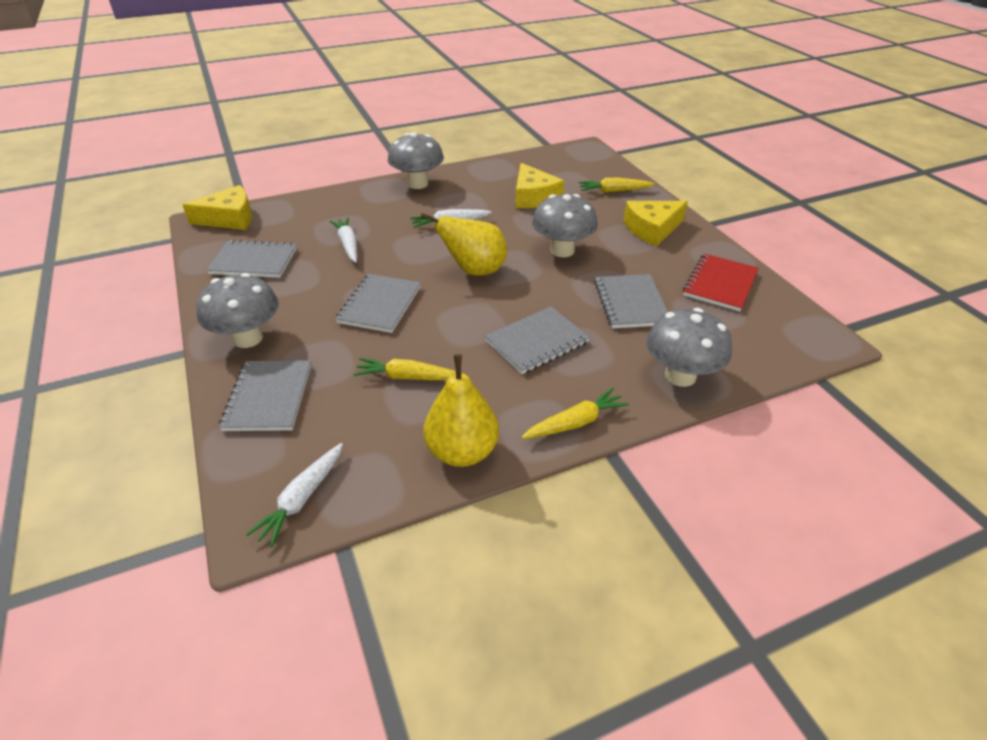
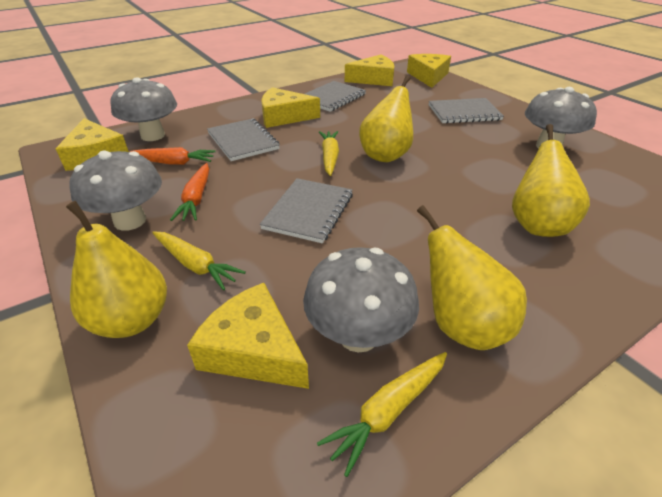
grey notebook: [207,240,297,278] [219,361,311,431] [335,274,421,333] [485,307,590,374] [594,274,668,328] = 5 -> [207,118,280,161] [260,178,353,243] [305,81,366,112] [429,98,504,124] = 4
orange carrot: none = 0 -> [130,147,216,165] [170,163,209,221] = 2
red notebook: [683,254,759,311] = 1 -> none = 0
white carrot: [246,443,343,547] [330,217,357,263] [410,209,492,228] = 3 -> none = 0
yellow cheese: [183,185,252,230] [515,163,564,208] [623,201,688,246] = 3 -> [56,118,129,171] [187,283,309,389] [261,87,320,128] [345,54,394,86] [407,54,451,88] = 5
yellow pear: [421,213,507,276] [423,354,499,467] = 2 -> [66,201,167,338] [359,75,413,162] [417,205,527,350] [512,124,590,237] = 4

